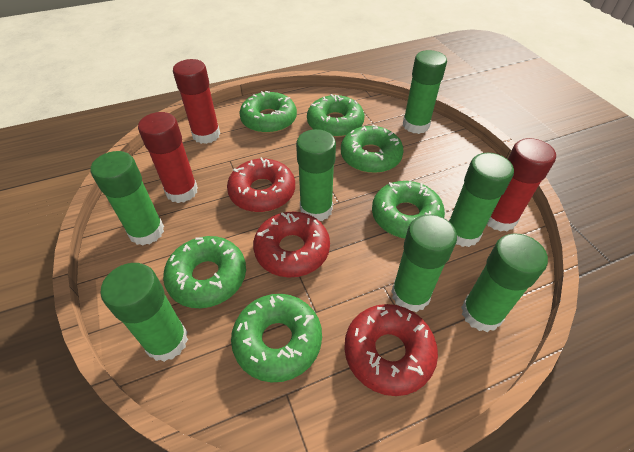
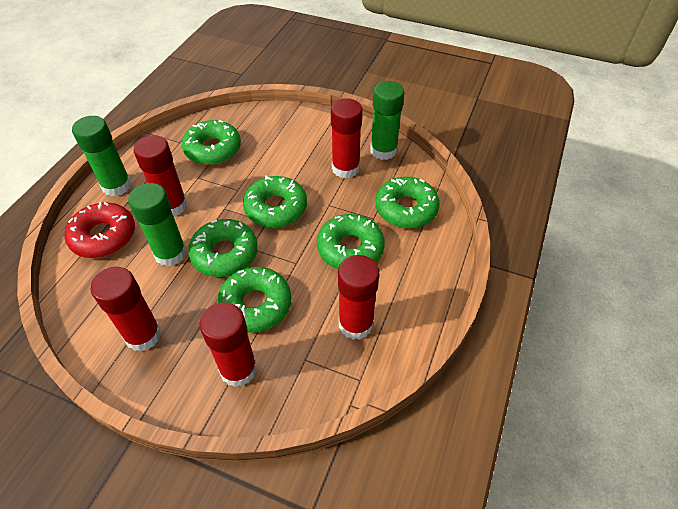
green glue stick: [91,151,164,245] [101,263,188,362] [296,129,336,221] [391,214,457,312] [403,50,447,134] [449,153,514,247] [461,233,548,332] = 7 -> [72,116,132,196] [128,183,187,267] [370,81,404,160] = 3
red donut: [227,157,295,212] [253,212,330,278] [344,304,438,396] = 3 -> [64,202,135,258] = 1
red glue stick: [138,112,198,203] [173,59,220,144] [487,138,556,232] = 3 -> [91,267,162,352] [133,135,187,217] [200,302,257,387] [331,98,363,178] [338,255,379,340] = 5

